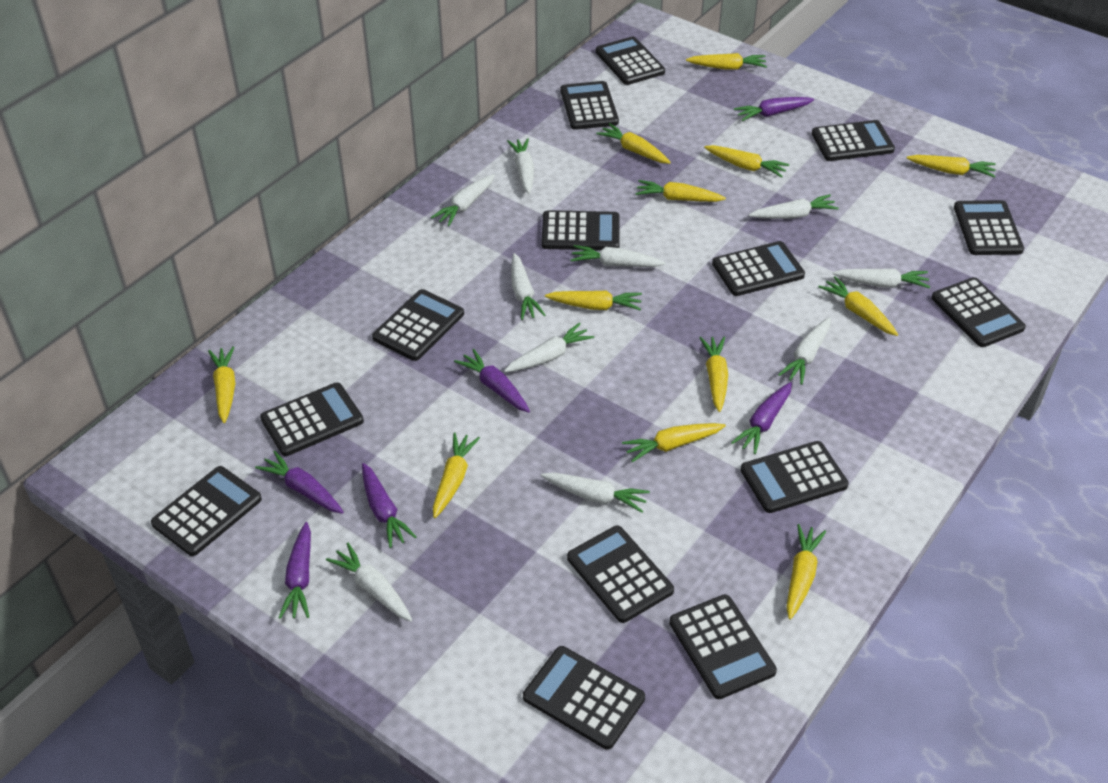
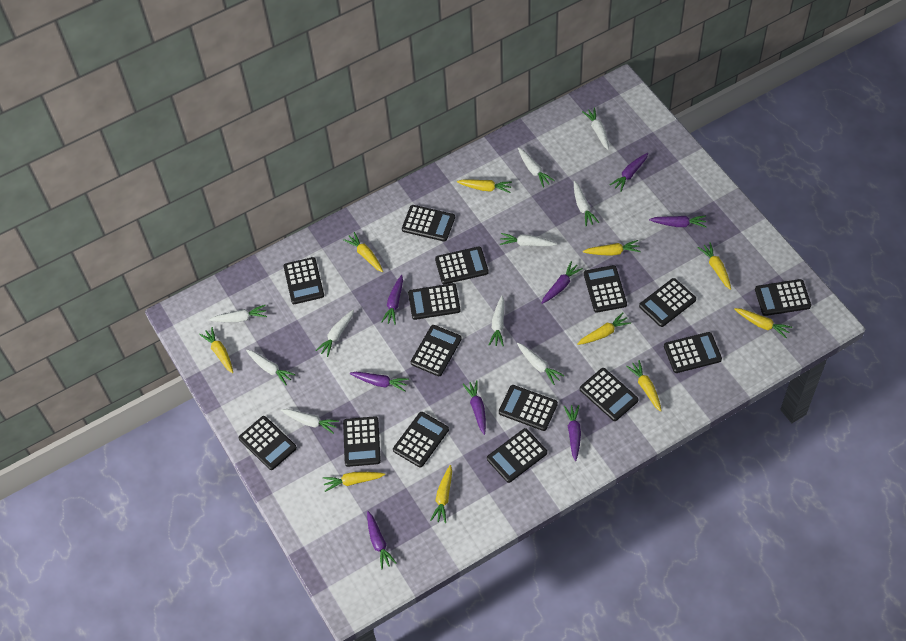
black calculator: [151,466,262,556] [260,382,364,456] [372,289,464,361] [523,646,645,750] [542,210,620,250] [560,81,619,130] [567,525,674,623] [596,36,665,85] [669,594,777,699] [712,241,805,296] [741,441,849,513] [812,120,895,161] [931,277,1026,347] [954,200,1024,255] = 14 -> [239,416,297,470] [283,257,324,304] [343,416,381,467] [393,412,449,467] [402,205,455,242] [408,283,461,320] [411,325,462,376] [435,246,489,284] [487,428,547,483] [499,385,558,431] [580,368,638,421] [584,265,627,313] [639,278,696,327] [664,332,722,373] [755,279,811,316] = 15
purple carrot: [255,451,344,514] [279,522,311,619] [362,463,416,548] [454,349,530,413] [731,382,792,454] [734,97,814,121] = 6 -> [350,372,409,392] [367,511,397,570] [381,275,403,325] [463,380,486,435] [542,261,583,304] [564,405,581,461] [610,153,648,192] [649,216,706,227] = 8
yellow carrot: [208,346,235,423] [433,432,480,518] [545,290,642,311] [596,123,671,164] [622,423,726,463] [635,180,726,202] [686,53,767,70] [700,337,728,412] [704,145,789,178] [786,524,826,620] [818,276,898,336] [907,155,996,178] = 12 -> [199,327,233,373] [323,472,385,492] [343,232,383,272] [430,465,452,523] [457,179,512,193] [577,313,631,345] [583,240,641,256] [626,360,662,412] [698,242,731,290] [734,308,792,339] = 10

